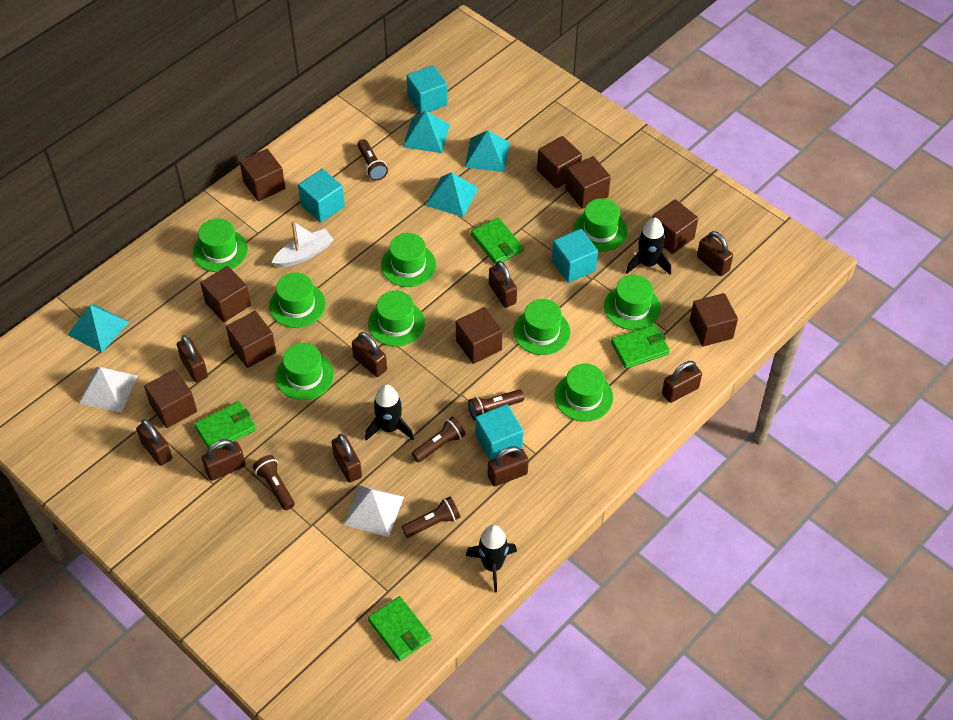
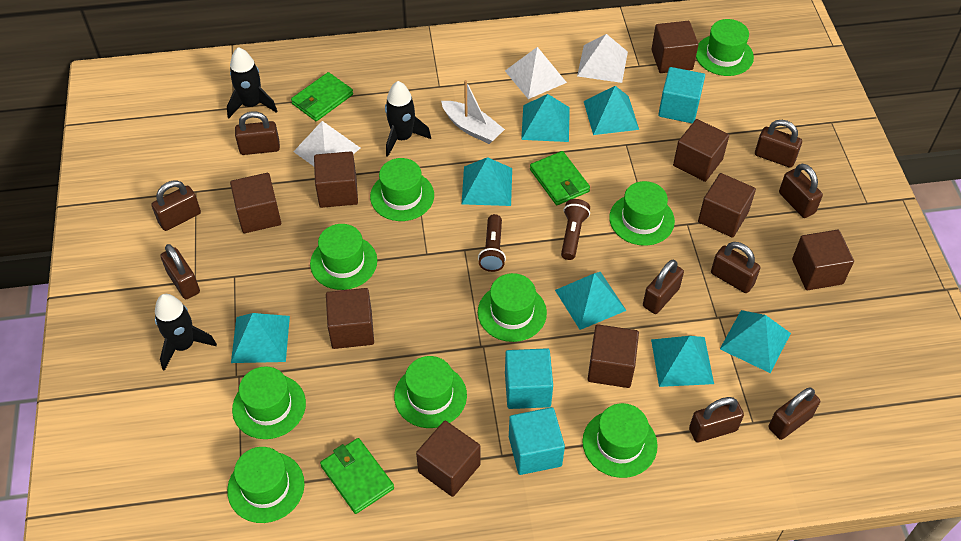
brown flashlight: [253,455,295,510] [357,139,388,181] [401,496,460,538] [411,417,466,462] [468,390,524,420] = 5 -> [478,214,506,272] [561,199,590,260] = 2
green wallet: [194,401,256,450] [368,596,432,661] [471,218,524,265] [611,324,670,369] = 4 -> [291,72,353,121] [320,438,394,514] [530,151,590,205] = 3
turquoise cube: [298,169,345,222] [407,65,448,114] [475,404,523,461] [552,229,598,283] = 4 -> [505,348,553,409] [509,407,565,475] [658,67,705,123] = 3
turquoise pyramid: [67,304,129,353] [403,111,450,153] [425,172,479,217] [465,130,510,172] = 4 -> [231,313,290,363] [462,157,512,206] [521,94,570,142] [555,272,626,330] [584,86,639,135] [651,336,714,387] [720,310,791,373] = 7
white pyramid: [79,367,137,413] [344,485,404,537] = 2 -> [293,121,360,166] [505,47,567,99] [577,34,628,83] = 3

